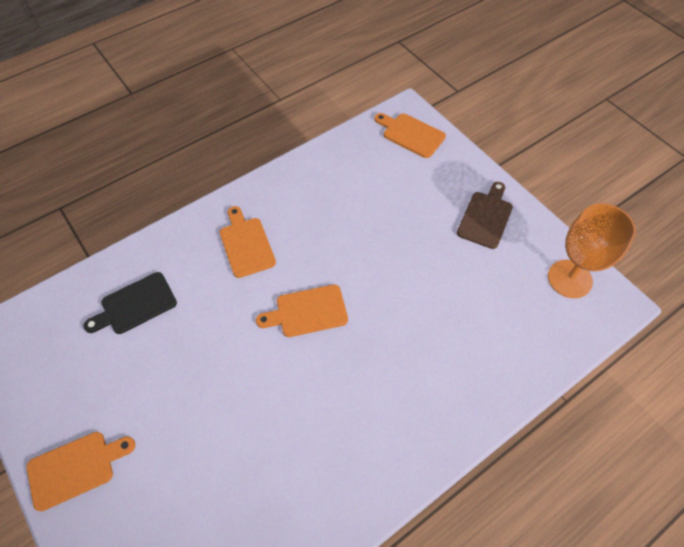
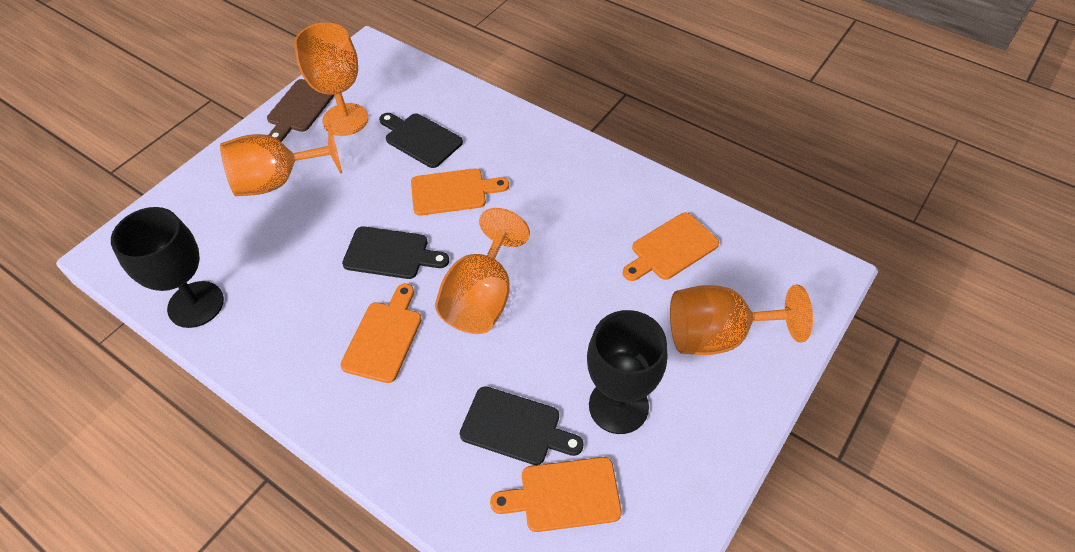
black cutting board: [83,272,177,334] = 1 -> [342,226,449,279] [379,113,463,168] [460,386,584,465] = 3
black goblet: none = 0 -> [111,207,224,328] [587,310,667,434] = 2
orange goblet: [548,204,636,298] = 1 -> [220,124,342,196] [294,23,368,136] [435,208,530,334] [670,285,813,355] = 4

